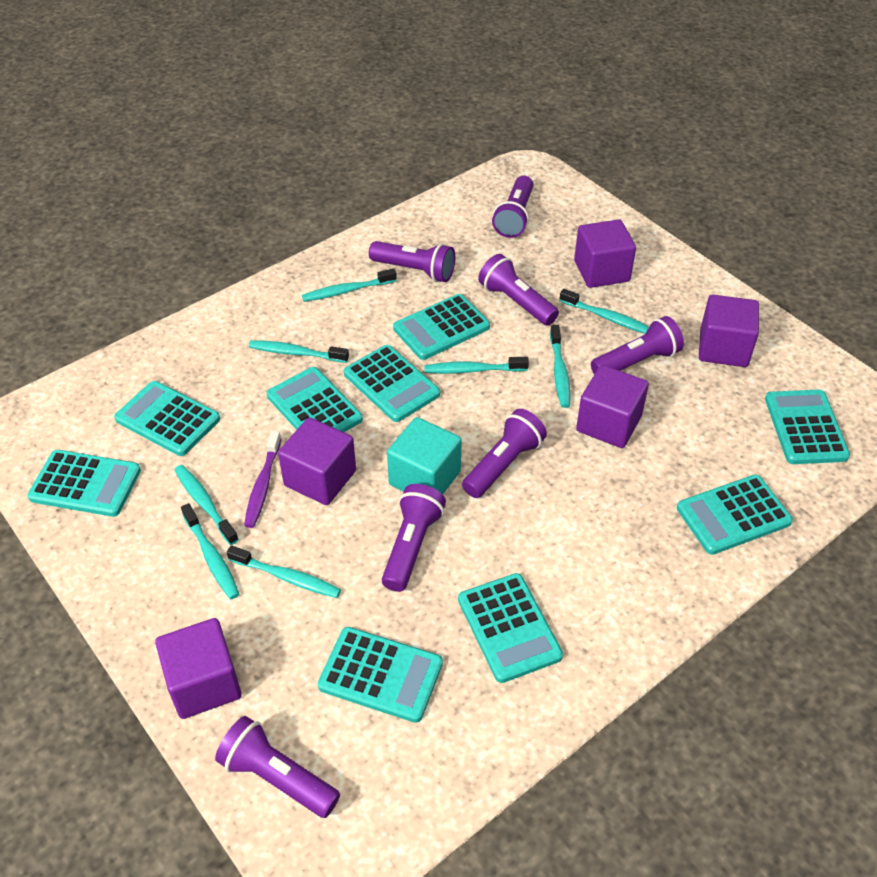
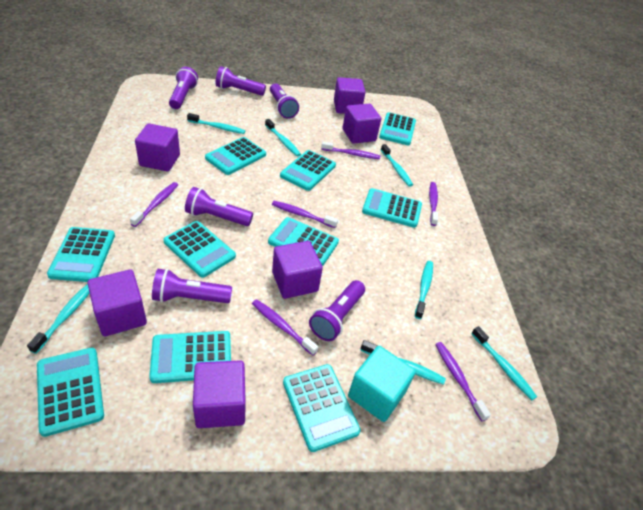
purple cube: [155,618,242,719] [278,417,356,505] [574,219,636,288] [576,365,649,448] [699,295,759,367] = 5 -> [87,269,147,336] [135,123,180,171] [193,360,246,428] [272,241,323,299] [334,77,366,114] [342,104,381,144] = 6
purple flashlight: [215,716,340,818] [369,241,455,282] [382,484,446,592] [462,409,547,498] [478,254,559,326] [492,176,533,238] [591,316,684,374] = 7 -> [152,269,232,303] [169,67,198,109] [185,187,253,226] [215,66,266,96] [270,83,299,119] [309,280,365,341] = 6
purple toothbrush: [244,431,281,528] = 1 -> [130,182,178,227] [252,299,318,355] [272,201,338,228] [321,141,380,159] [429,182,438,226] [435,342,491,421] = 6
turquoise calculator: [27,450,141,517] [114,381,220,456] [267,367,363,432] [318,627,443,723] [344,345,440,422] [393,294,490,360] [458,573,563,683] [677,475,793,555] [765,390,850,464] = 9 -> [37,348,104,437] [47,227,115,282] [149,331,231,383] [163,221,236,278] [205,137,266,175] [268,217,339,266] [280,150,336,191] [283,364,361,452] [362,188,422,228] [379,112,416,145] = 10
turquoise toothbrush: [175,465,239,545] [181,503,239,599] [227,545,341,598] [249,340,349,363] [302,269,397,302] [424,357,529,374] [550,325,570,408] [559,289,649,334] = 8 -> [27,284,89,354] [187,113,245,134] [265,119,301,156] [360,340,446,385] [381,144,413,187] [415,261,433,319] [471,326,537,400] = 7

